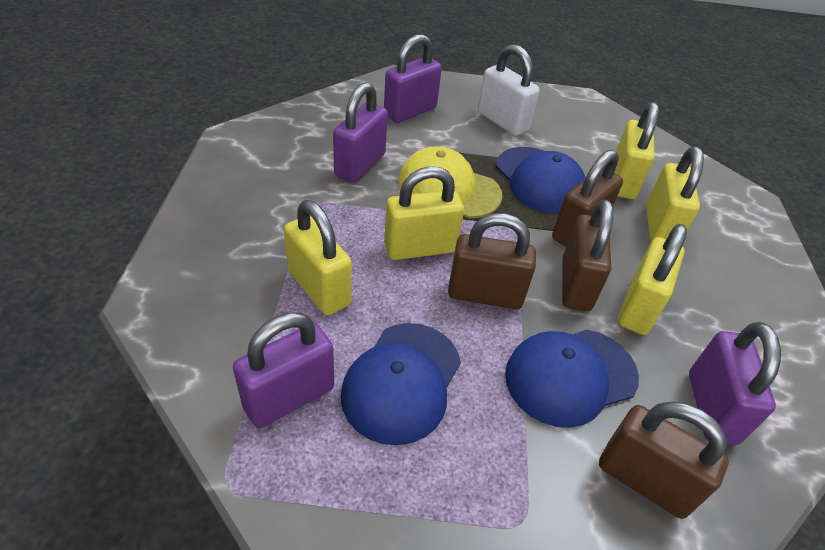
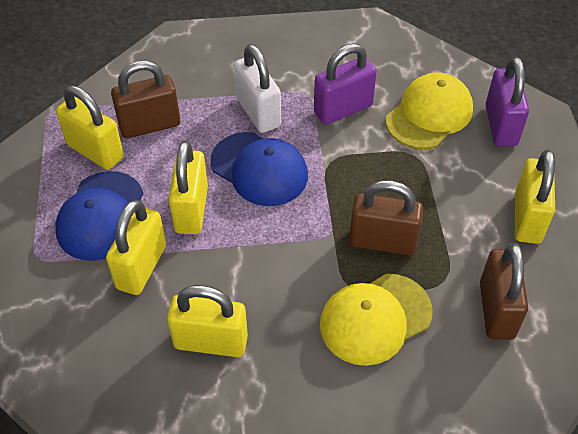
blue cap: [340,323,461,445] [496,147,586,214] [505,330,639,428] = 3 -> [55,171,144,261] [211,132,308,206] = 2
brown padlock: [448,213,536,309] [552,150,623,247] [562,199,613,311] [599,401,729,519] = 4 -> [111,60,180,139] [349,180,423,255] [480,243,528,340] = 3
purple padlock: [233,312,334,428] [333,82,388,182] [384,34,442,123] [689,322,781,445] = 4 -> [314,43,377,125] [485,56,529,147] = 2
yellow cap: [398,146,502,219] = 1 -> [320,274,433,366] [386,72,473,149] = 2

